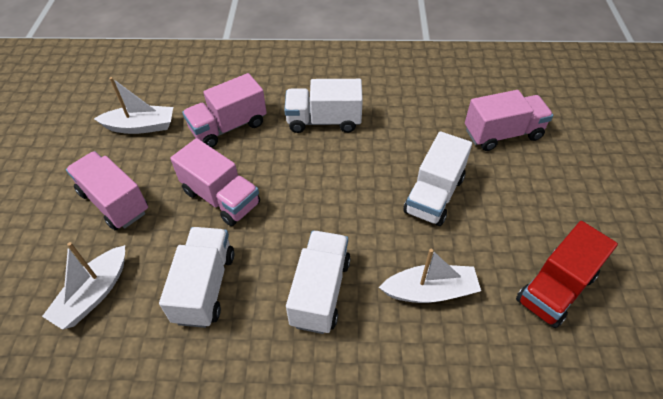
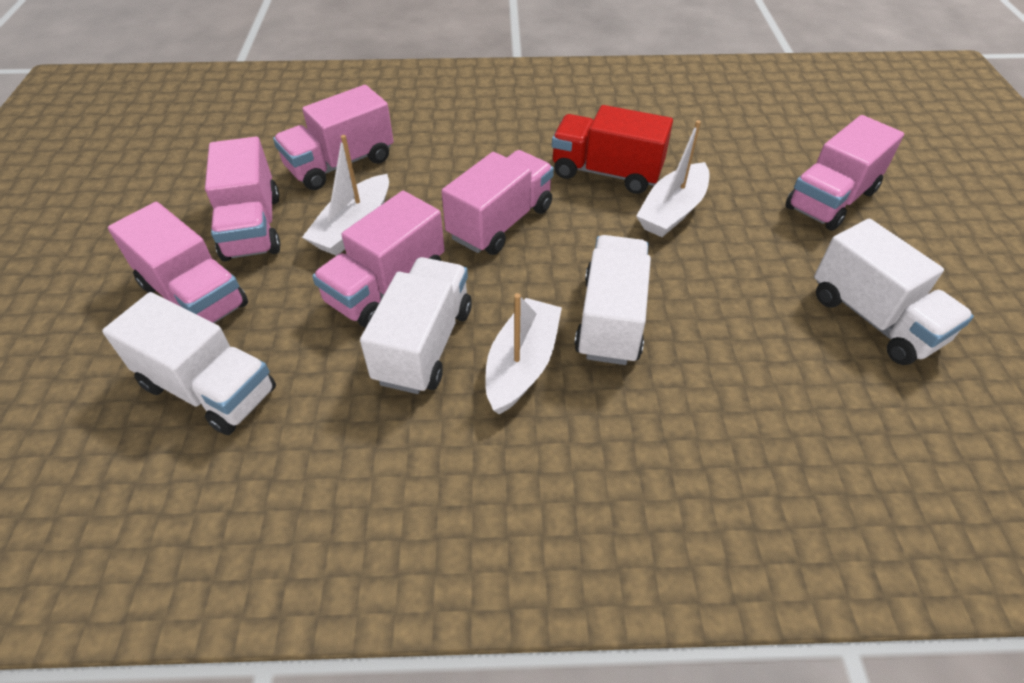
pink truck: [66,151,148,230] [170,138,260,226] [182,73,267,148] [465,90,553,151] = 4 -> [108,202,248,323] [205,137,280,261] [273,85,394,190] [312,191,445,328] [441,150,554,255] [785,115,904,231] = 6

